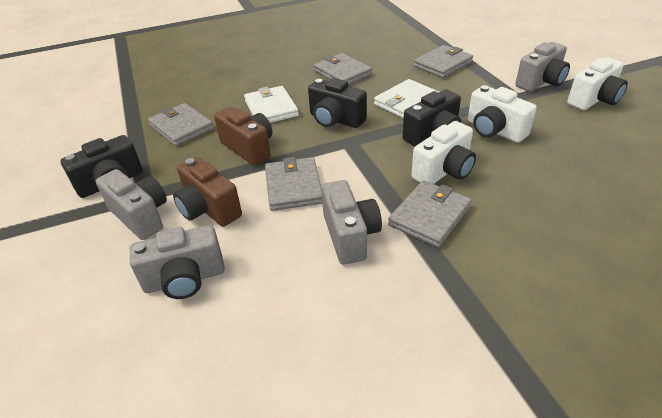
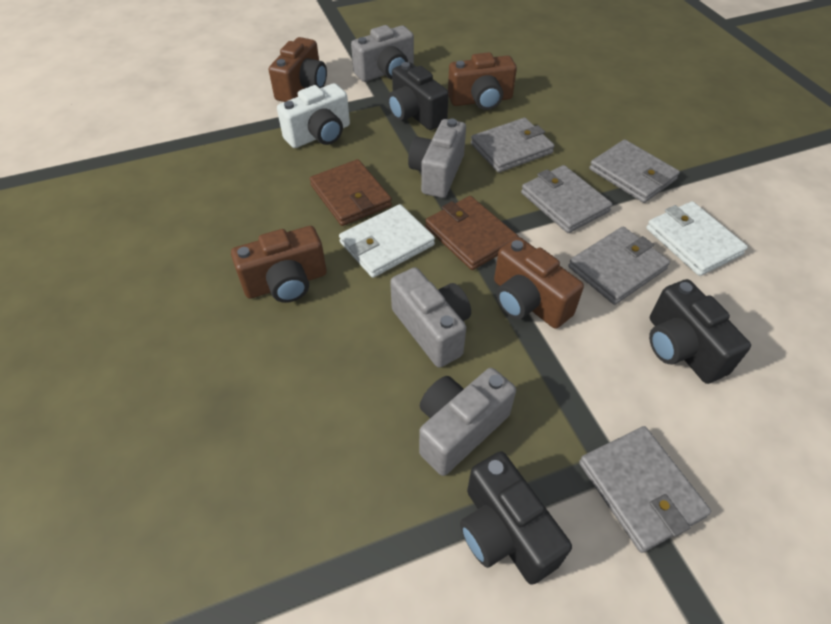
brown camera: [173,157,242,227] [214,107,272,166] = 2 -> [231,226,327,303] [269,37,327,102] [448,52,517,110] [494,237,584,329] = 4
brown wallet: none = 0 -> [310,159,392,226] [425,196,519,270] = 2
white camera: [411,121,476,184] [468,85,537,143] [567,57,628,110] = 3 -> [277,83,350,148] = 1

